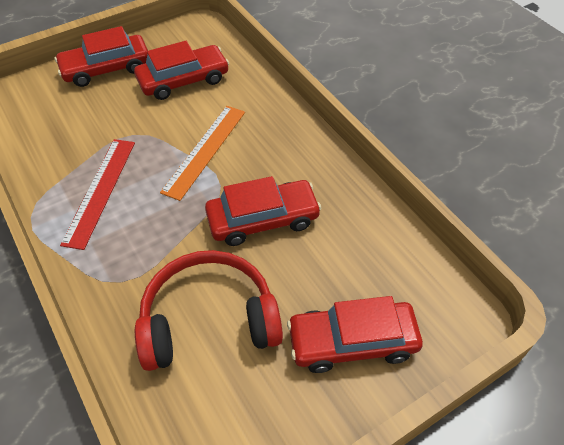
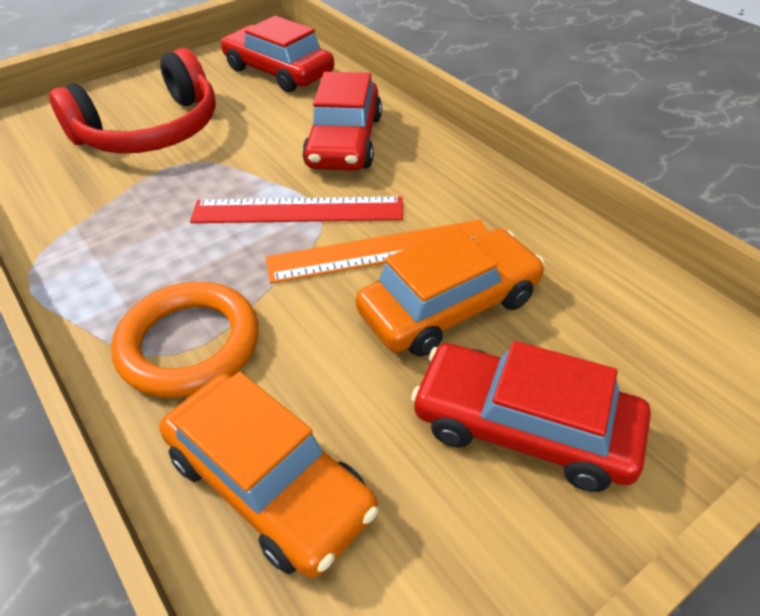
orange car: none = 0 -> [159,372,378,578] [356,227,545,357] = 2
orange ring: none = 0 -> [111,282,259,398] = 1
red car: [55,26,148,87] [134,41,229,100] [205,176,322,246] [287,296,423,373] = 4 -> [221,16,334,92] [302,72,382,171] [411,341,651,492] = 3

